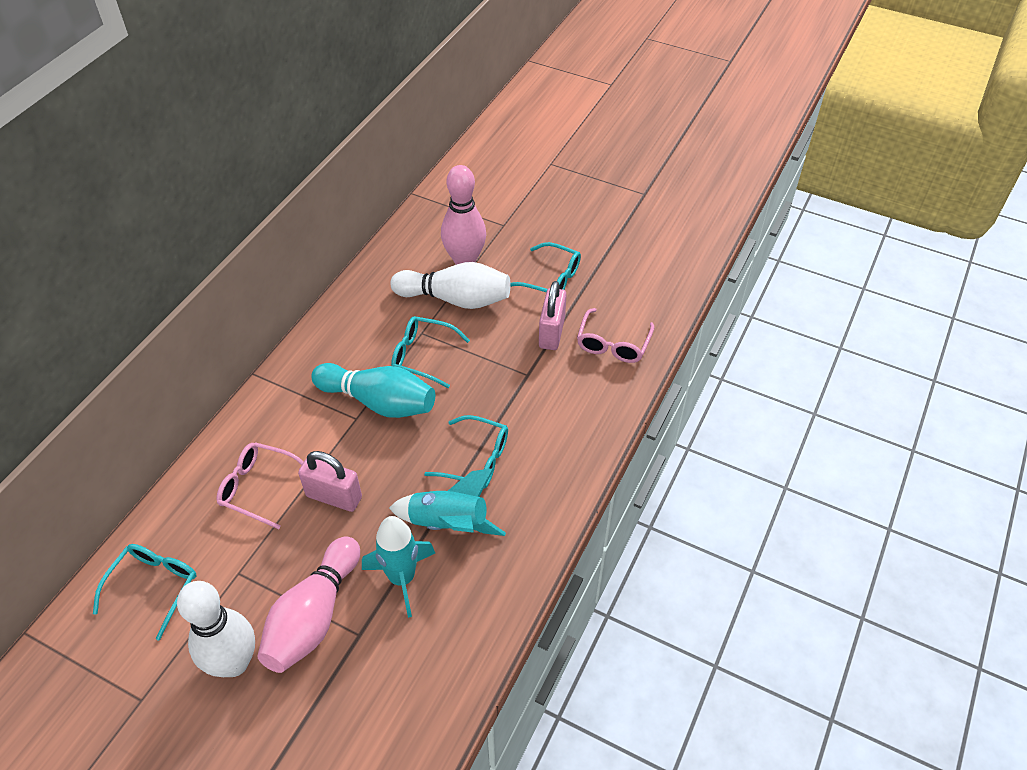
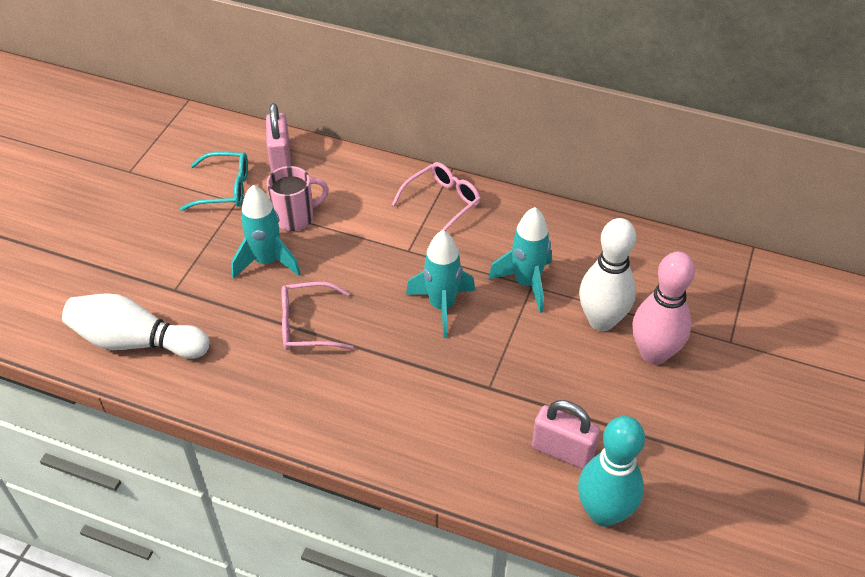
pink bowling pin: [257,537,360,673] [441,165,486,265] = 2 -> [632,251,695,365] = 1
pink mug: none = 0 -> [267,166,329,231] = 1
turquoise glasses: [93,544,197,641] [391,316,470,388] [424,415,508,489] [510,242,581,292] = 4 -> [180,152,248,211] = 1
turquoise rocket: [362,516,435,618] [389,468,506,536] = 2 -> [231,185,301,279] [406,230,475,338] [488,207,552,313] = 3

